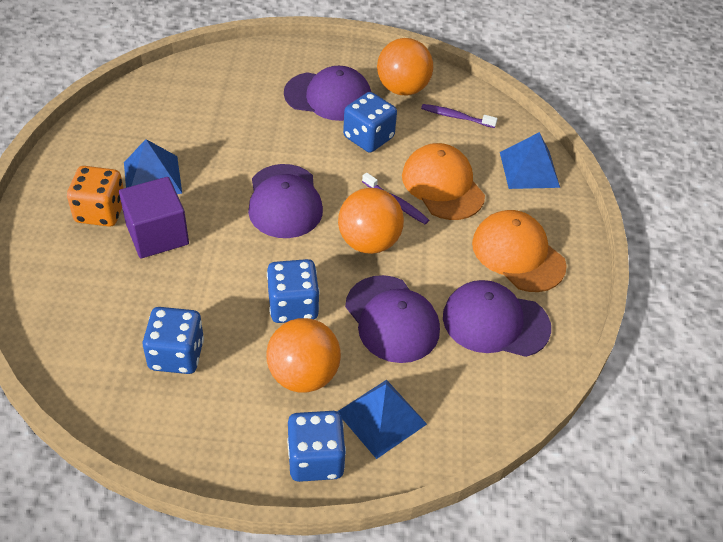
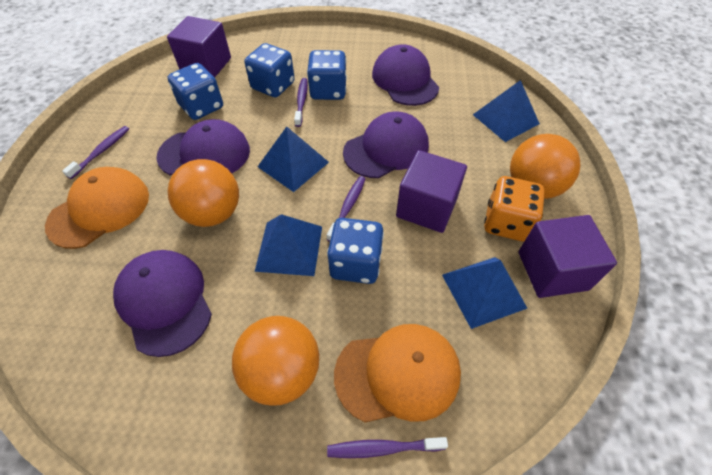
blue pyramid: [124,139,182,194] [338,380,427,459] [500,132,560,189] = 3 -> [255,214,322,276] [258,127,329,192] [442,257,527,329] [473,80,540,142] = 4
purple cube: [119,177,189,258] = 1 -> [167,16,231,78] [396,150,467,233] [519,215,617,298] = 3
purple toothbrush: [362,173,429,224] [421,104,498,128] = 2 -> [62,126,129,179] [294,78,308,127] [327,176,366,242] [327,437,448,458] = 4

